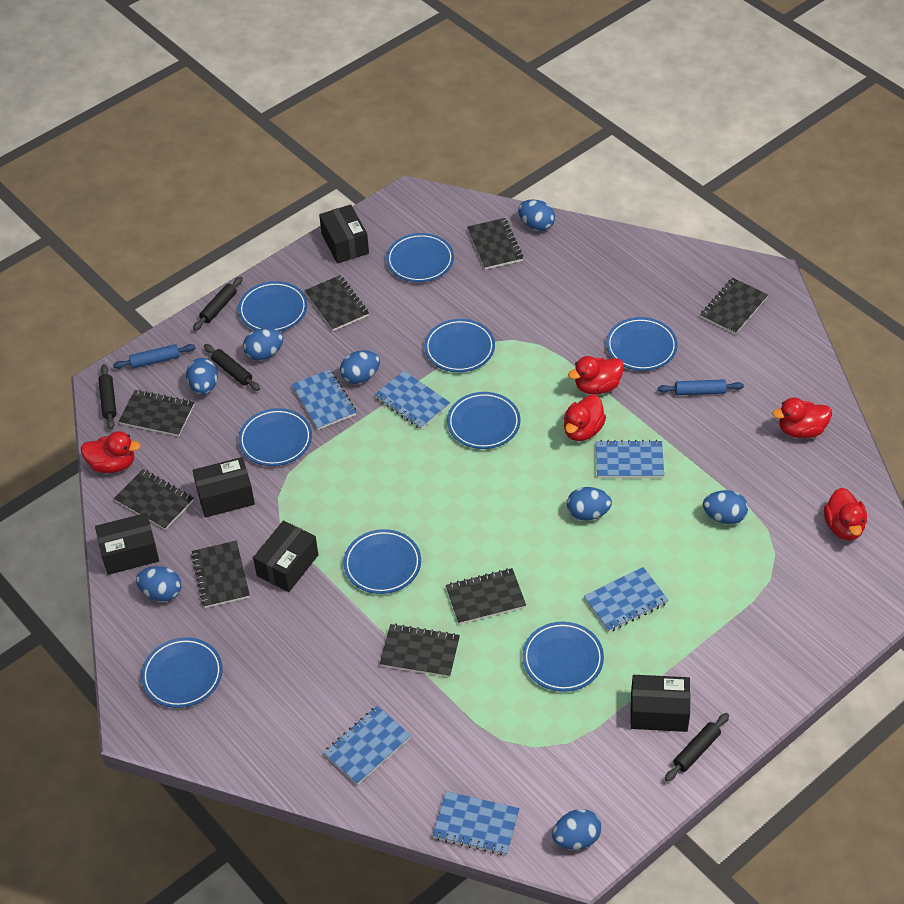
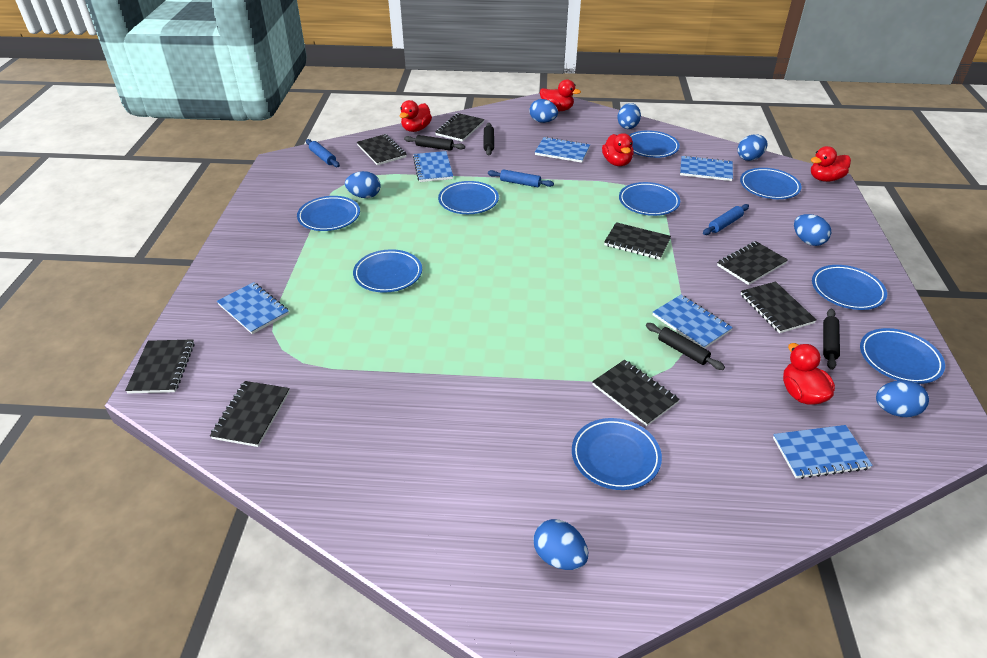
black box: [95,513,159,575] [193,457,255,517] [253,521,318,592] [319,205,369,263] [630,675,690,732] = 5 -> none = 0
blue egg: [136,566,182,601] [186,358,218,394] [243,328,283,361] [340,350,380,384] [518,199,555,231] [552,809,601,850] [567,487,612,521] [703,490,748,524] = 8 -> [345,171,381,198] [529,99,558,123] [533,519,588,570] [617,103,641,129] [738,135,767,161] [794,214,831,246] [876,380,929,417] = 7
blue rolling pin: [113,344,196,369] [658,379,744,395] = 2 -> [306,139,340,167] [488,169,554,187] [703,204,749,235] = 3

